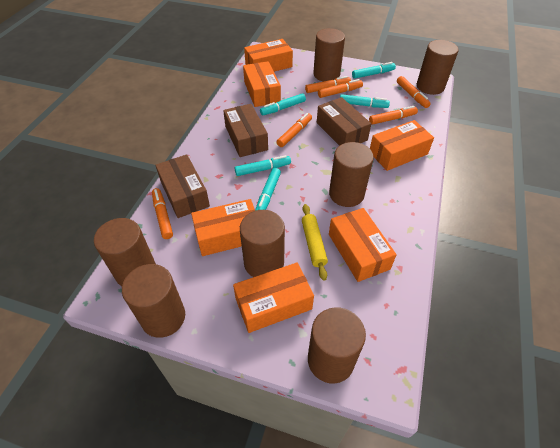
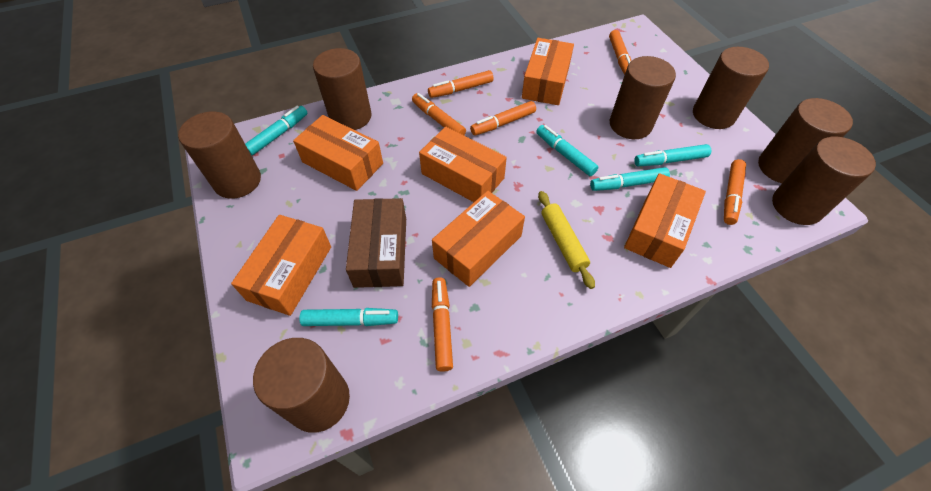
brown box: [155,155,210,218] [223,104,268,157] [317,97,371,146] = 3 -> [346,198,406,288] = 1

